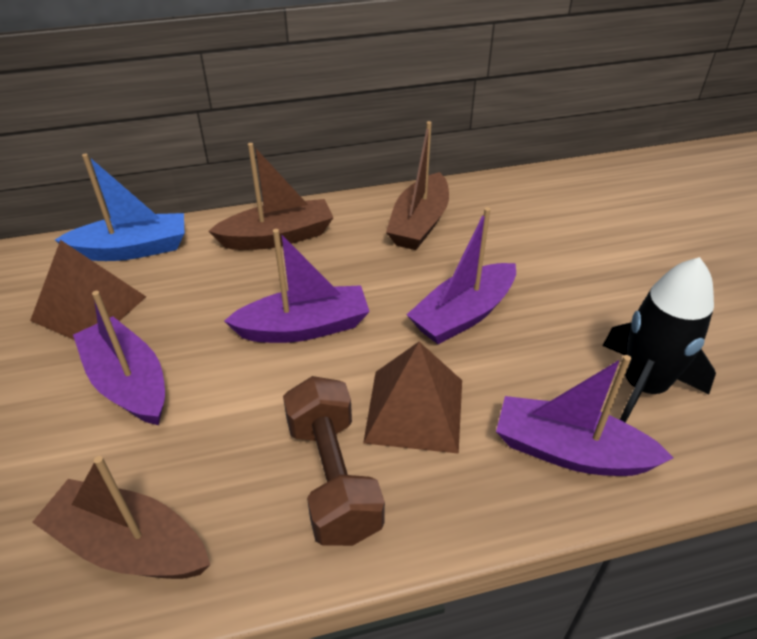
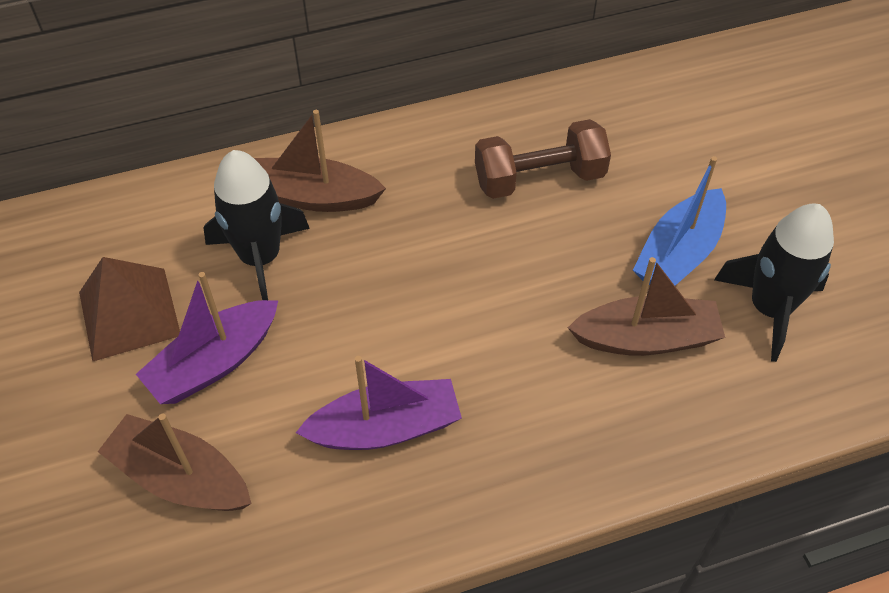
black rocket: [603,257,716,423] = 1 -> [203,150,310,300] [714,204,834,362] = 2
brown pyramid: [30,240,146,340] [363,342,462,454] = 2 -> [79,257,180,362] = 1
purple boat: [73,291,165,425] [224,229,370,343] [406,207,516,344] [496,355,674,476] = 4 -> [136,272,278,404] [296,356,462,450] = 2

